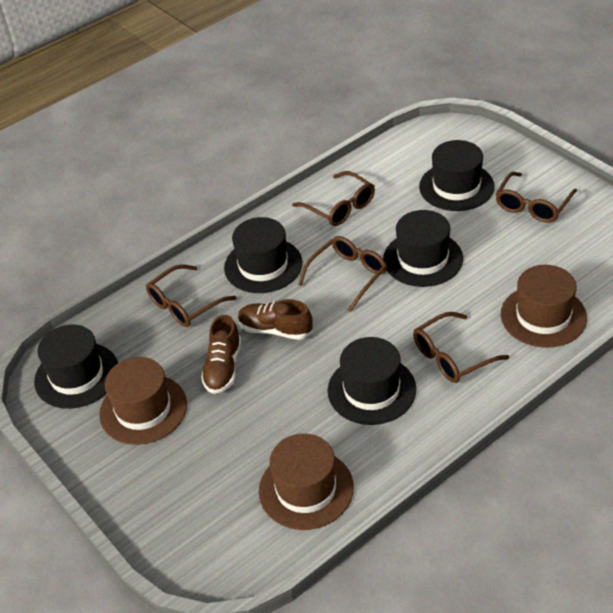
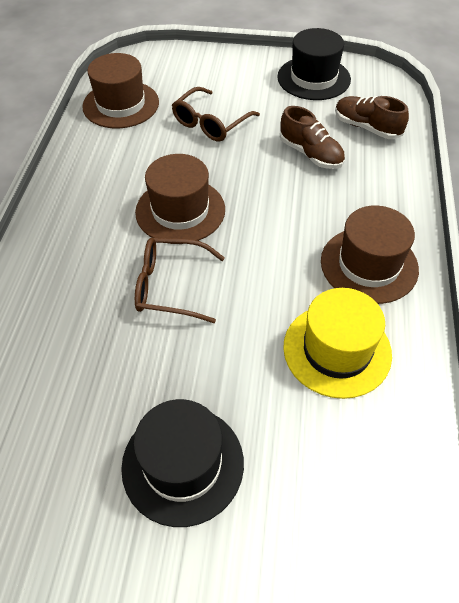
black hat: [34,325,118,409] [224,217,302,293] [327,337,416,425] [383,210,463,287] [419,140,494,211] = 5 -> [121,399,244,527] [277,28,351,100] = 2
brown glasses: [146,264,236,327] [292,171,375,226] [298,236,387,312] [413,312,509,383] [496,172,577,223] = 5 -> [135,238,225,323] [172,87,260,142] = 2
yellow hat: none = 0 -> [283,288,392,399] = 1

